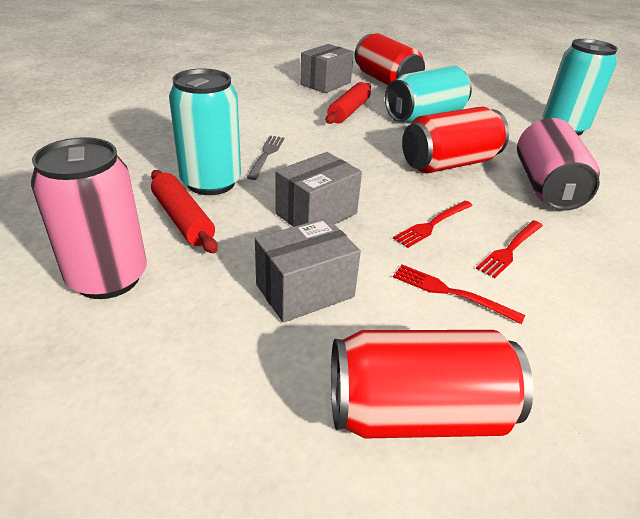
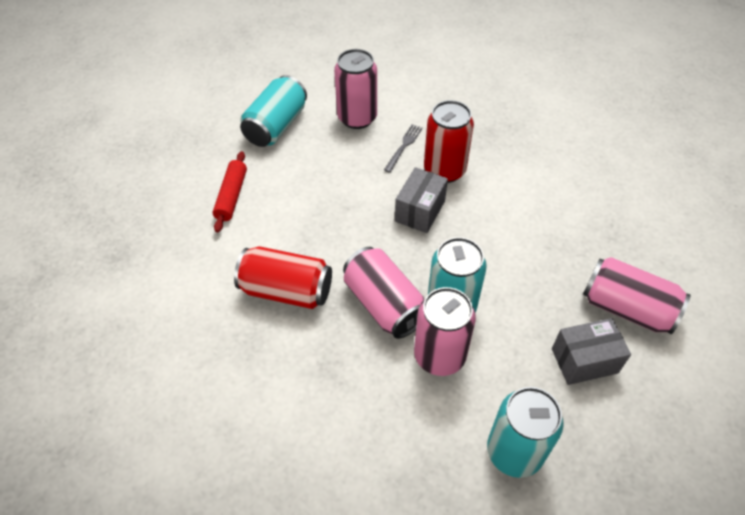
grey box: [255,218,361,323] [275,152,362,227] [300,44,354,93] = 3 -> [395,167,448,233] [552,318,631,385] = 2
pink can: [31,137,147,299] [517,118,600,211] = 2 -> [334,49,377,129] [343,247,424,339] [414,287,476,376] [583,257,691,334] = 4
red can: [331,330,533,439] [355,33,425,85] [402,106,509,173] = 3 -> [234,246,332,309] [424,100,474,183] = 2
red fork: [393,201,473,248] [393,265,525,324] [476,220,543,278] = 3 -> none = 0
red rolling pin: [151,170,218,253] [326,82,371,124] = 2 -> [212,151,247,233] = 1

